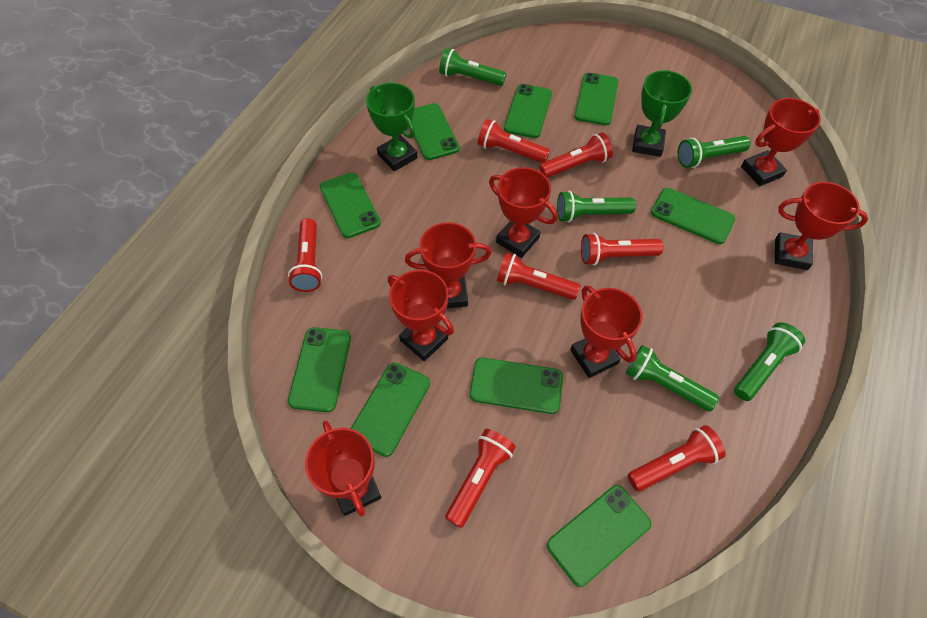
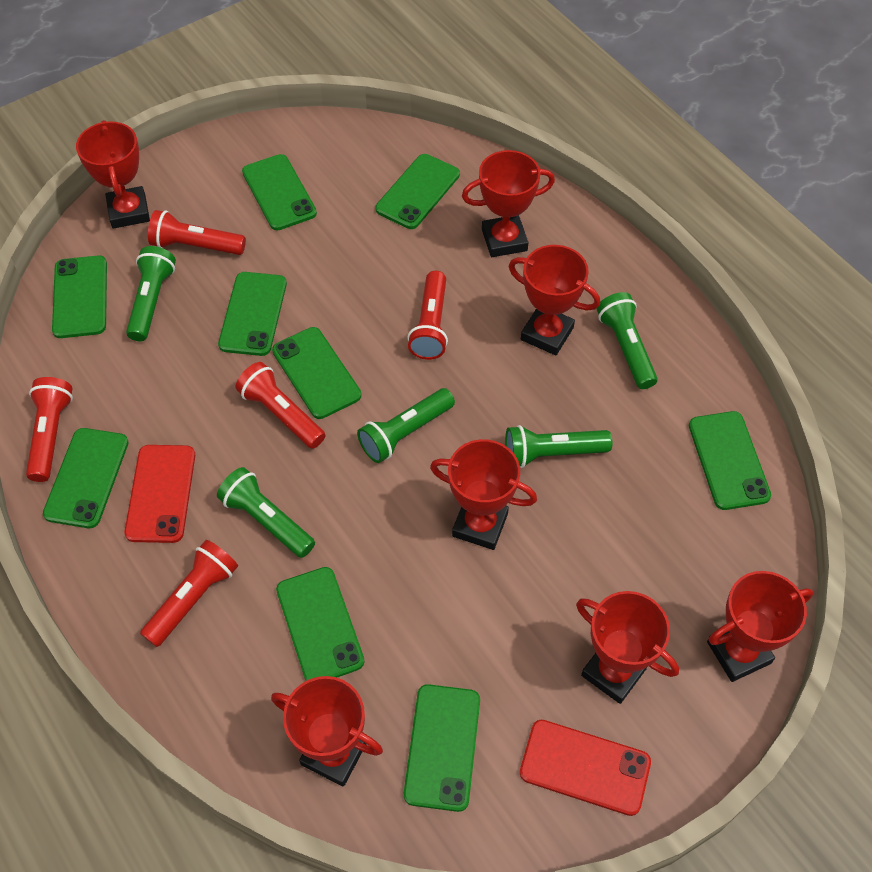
green trophy: [366,83,418,171] [632,70,692,157] = 2 -> none = 0
red flashlight: [288,218,322,292] [445,429,516,528] [478,119,550,163] [497,252,581,300] [539,132,613,178] [581,233,663,265] [628,425,726,491] = 7 -> [26,377,73,482] [140,540,238,647] [148,210,246,255] [236,362,326,449] [407,271,448,360] = 5
red phone: none = 0 -> [124,445,195,543] [520,720,651,816] = 2

